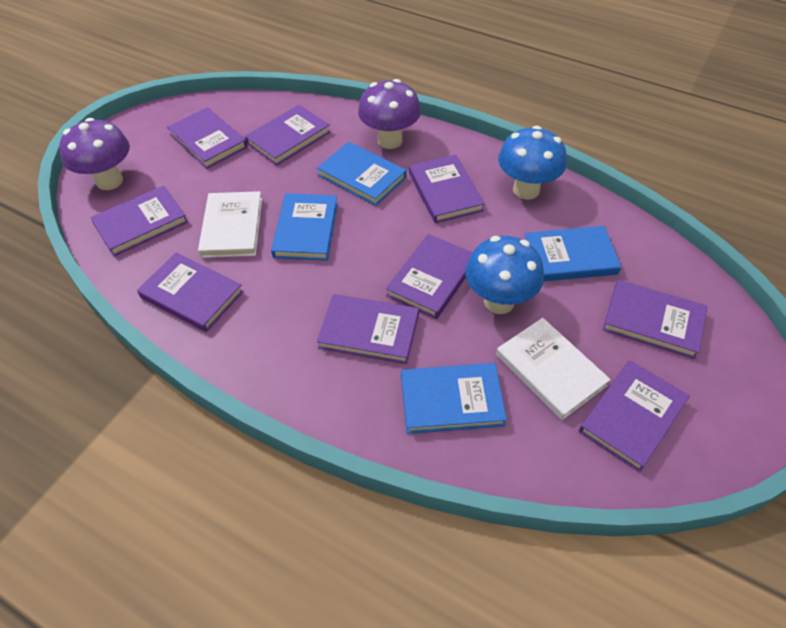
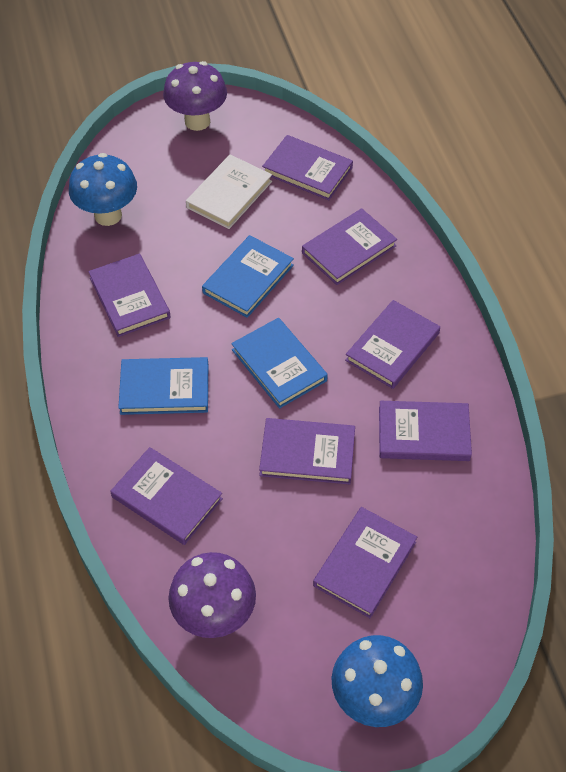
blue book: [271,193,338,261] [317,142,406,206] [401,363,507,434] [524,226,621,281] = 4 -> [118,357,208,415] [202,235,294,318] [231,318,328,408] = 3
purple book: [90,185,188,257] [137,253,243,332] [167,107,247,169] [245,105,330,166] [317,294,419,364] [386,234,473,319] [409,155,485,223] [579,360,690,472] [603,280,708,359] = 9 -> [88,254,171,337] [110,447,223,545] [259,418,355,484] [262,135,353,200] [302,208,397,285] [313,507,417,618] [345,300,440,389] [379,401,472,461] = 8
white book: [198,191,262,258] [496,318,611,420] = 2 -> [186,155,272,229] = 1

